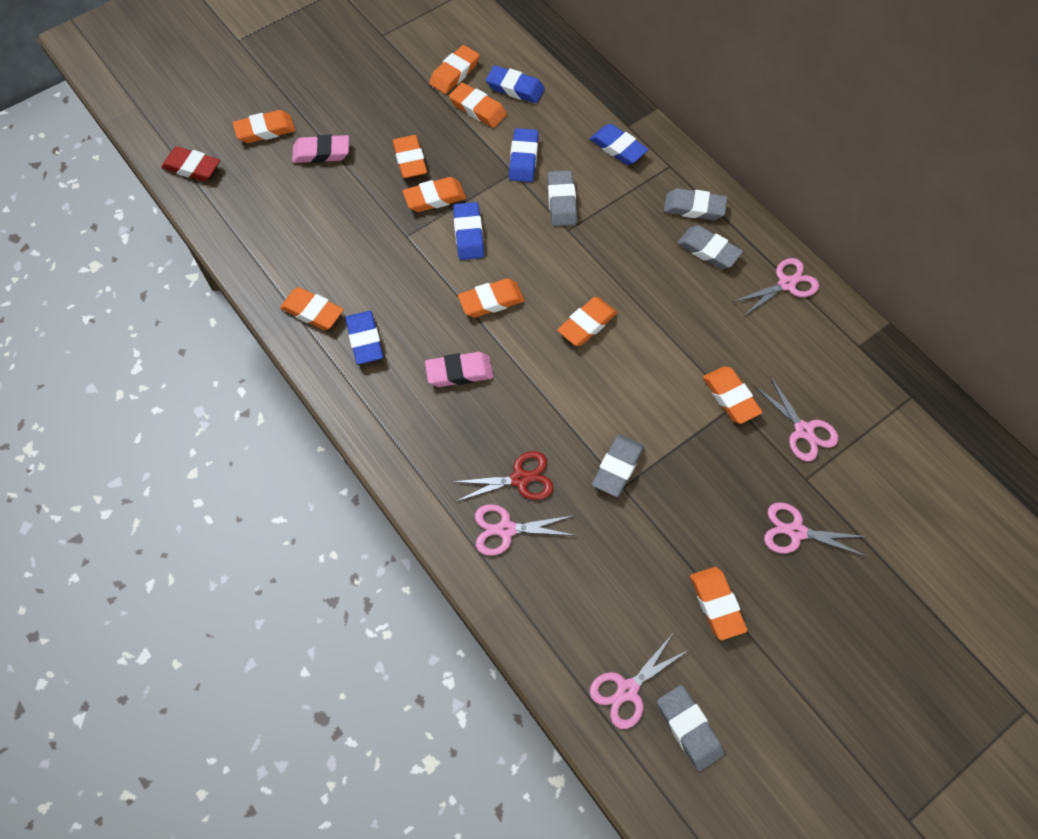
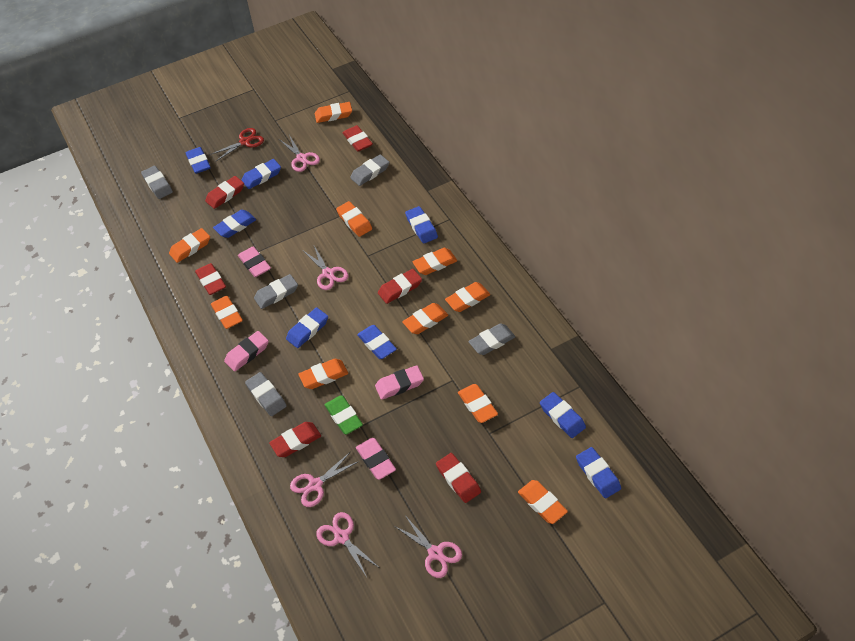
blue eraser: [346,311,383,364] [453,202,484,260] [486,65,545,103] [509,128,538,182] [590,124,648,165] = 5 -> [186,147,211,174] [213,210,256,238] [242,159,281,189] [286,307,328,348] [357,325,397,359] [405,206,438,244] [540,392,586,438] [576,447,621,498] = 8
green eraser: none = 0 -> [325,395,363,435] = 1
pink eraser: [292,135,349,163] [425,352,494,387] = 2 -> [224,331,269,372] [238,247,271,277] [356,438,396,480] [375,365,424,400] = 4
red eraser: [161,146,220,181] = 1 -> [195,263,226,295] [205,176,244,209] [269,422,321,457] [343,125,373,152] [378,269,422,304] [436,453,481,503] = 6

